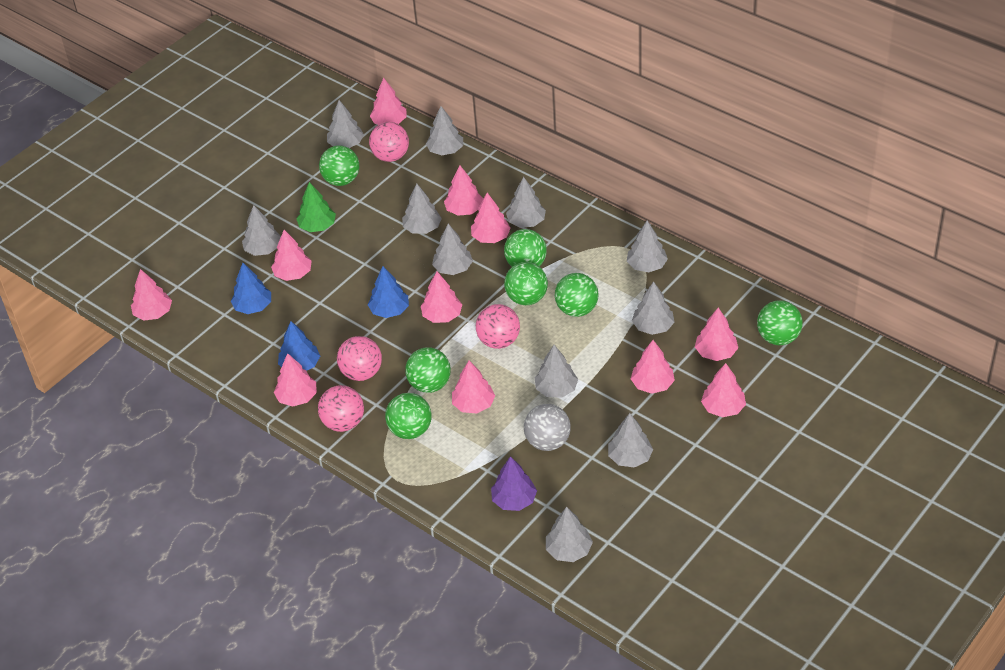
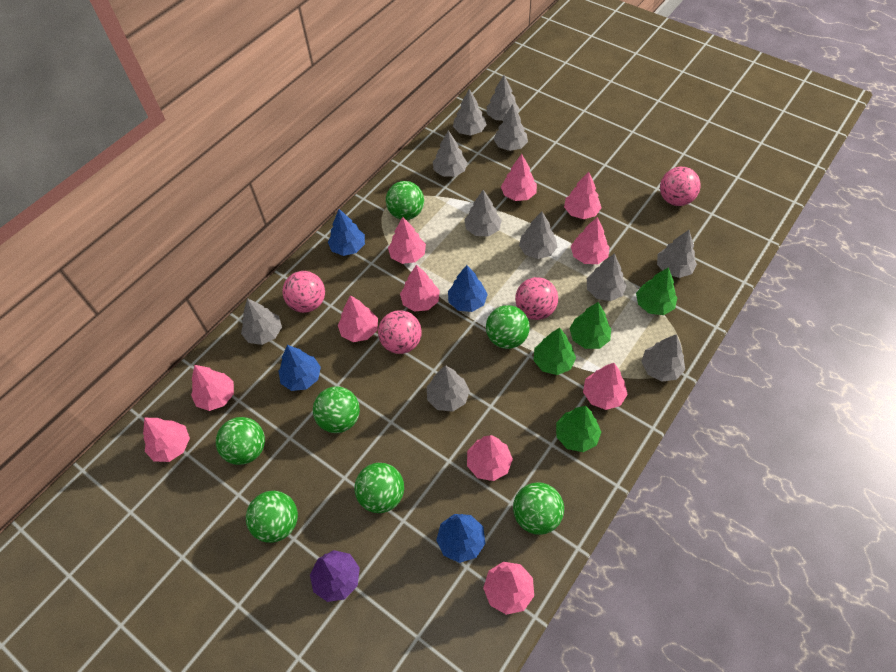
blue tree: [231,263,271,314] [278,321,320,371] [368,266,409,318] = 3 -> [278,345,321,391] [328,209,365,256] [436,514,485,563] [448,265,488,312] = 4
green tree: [296,182,336,232] = 1 -> [533,328,576,375] [556,406,601,452] [569,302,611,349] [636,267,677,315] = 4
grey ball: [524,404,571,451] = 1 -> none = 0

